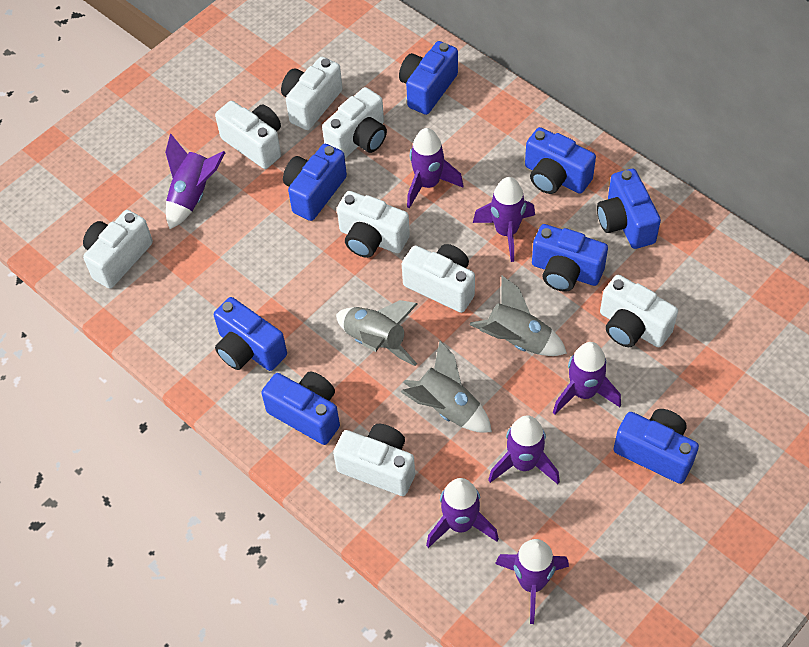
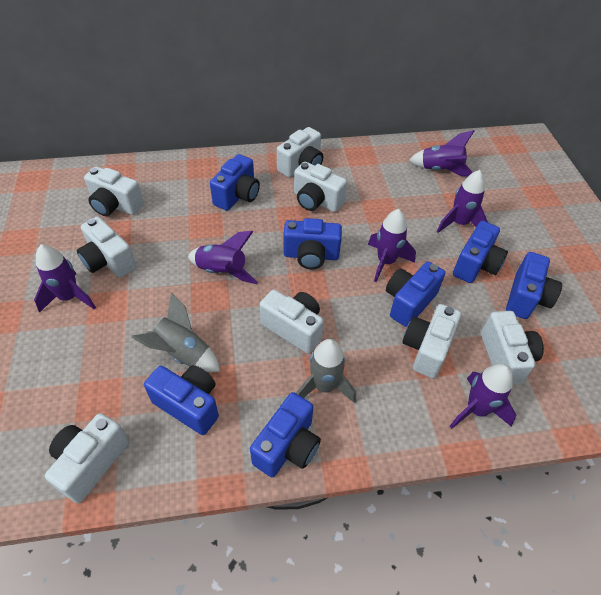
blue camera: [214,297,287,371] [261,372,340,445] [283,144,347,221] [399,41,458,115] [525,127,596,194] [532,224,608,292] [597,169,661,249] [613,409,699,484] = 8 -> [144,365,219,435] [210,154,260,211] [250,392,321,477] [283,218,342,269] [386,261,445,327] [453,221,508,283] [506,252,562,319] = 7
grey rocket: [336,300,418,366] [401,341,492,433] [469,276,567,356] = 3 -> [131,293,220,372] [296,339,356,403] = 2
purple rocket: [165,133,226,229] [407,128,463,209] [426,478,499,548] [473,177,535,262] [488,415,560,484] [495,539,569,624] [553,342,621,414] = 7 -> [34,244,96,313] [188,231,258,284] [368,209,416,282] [409,130,474,176] [437,170,488,233] [450,364,516,429] = 6

